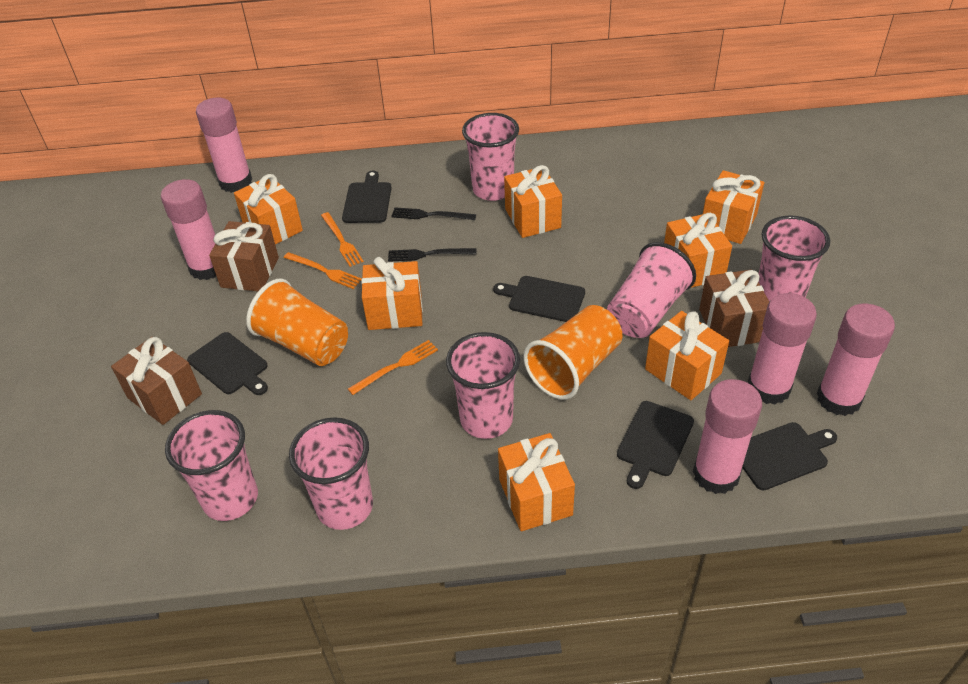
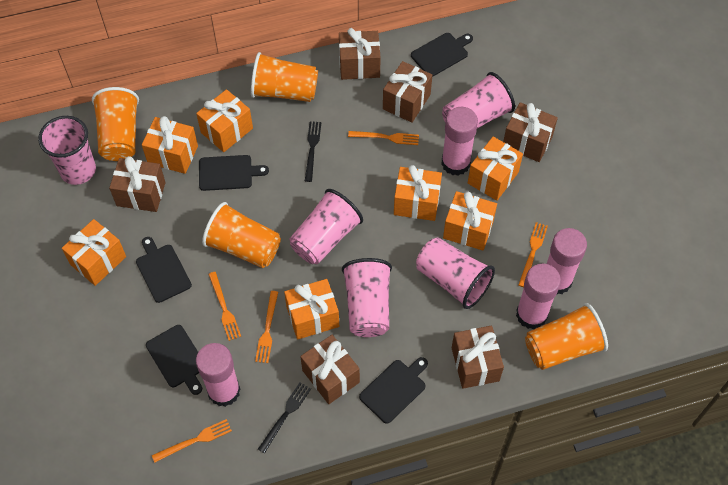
brown gift: [111,337,202,425] [209,221,279,291] [699,270,769,347] = 3 -> [109,156,166,212] [300,335,360,404] [339,28,381,80] [383,61,432,123] [452,326,504,389] [503,102,558,162] = 6
orange cup: [246,279,348,366] [523,305,623,400] = 2 -> [92,87,139,161] [202,202,281,268] [251,52,318,102] [525,303,608,370] = 4
orange fork: [284,252,362,289] [321,212,364,267] [348,340,438,395] = 3 -> [152,419,232,463] [208,272,241,341] [255,291,278,363] [348,131,419,145] [518,222,548,287] = 5
pink cup: [165,410,258,521] [289,417,373,530] [446,332,520,439] [462,113,519,201] [607,242,696,338] [758,216,830,302] = 6 -> [38,116,96,185] [289,189,363,264] [342,258,392,337] [416,238,495,309] [442,72,515,128] = 5
pink glue stick: [161,179,216,280] [196,98,252,193] [693,379,762,494] [747,293,817,405] [817,303,895,416] = 5 -> [196,343,240,407] [441,107,478,176] [516,264,561,329] [547,228,587,295] = 4

